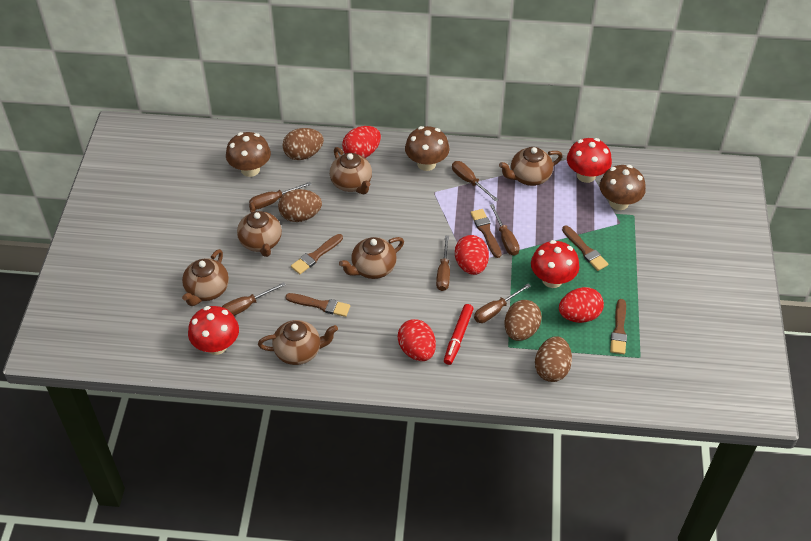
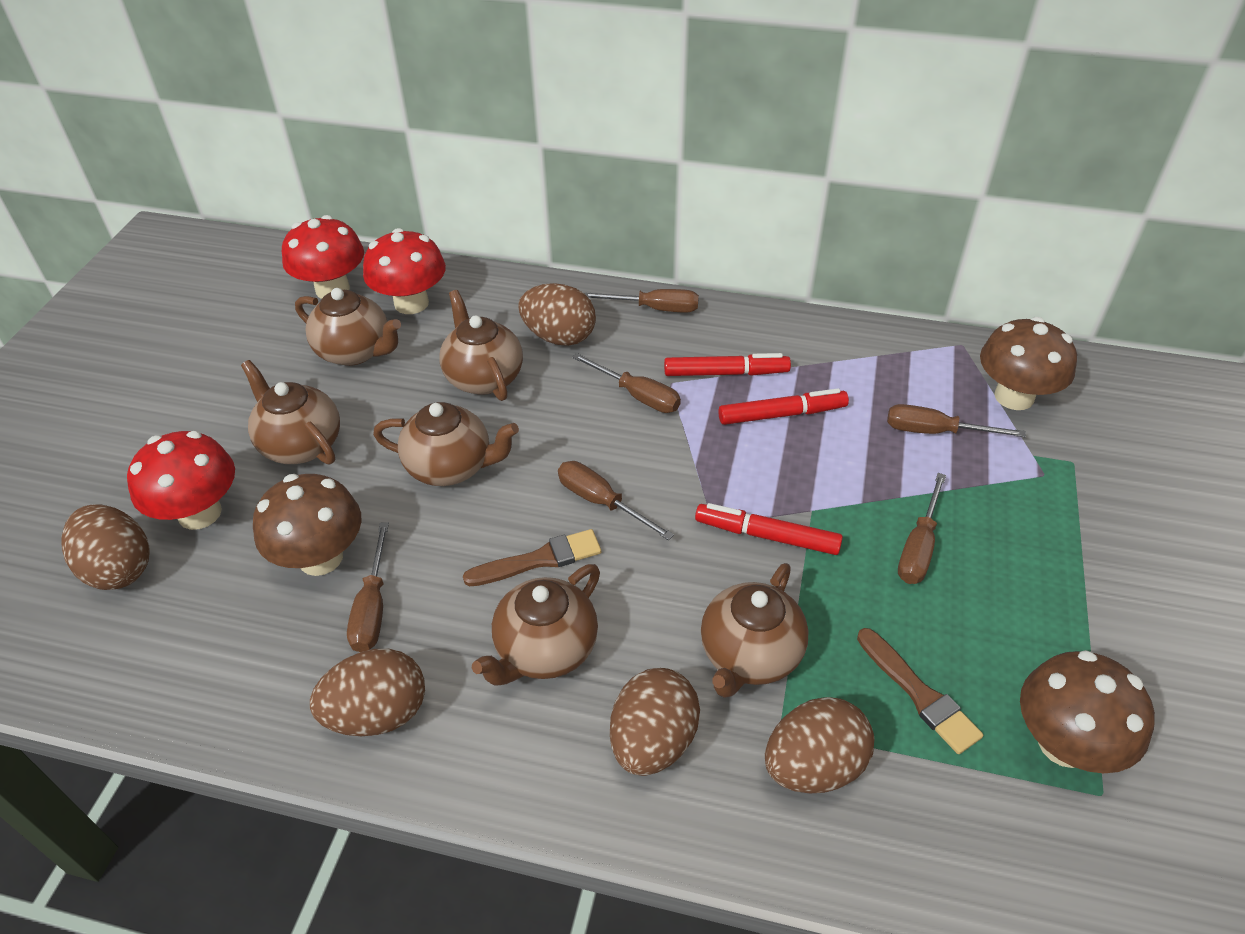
brown brush: [285,293,350,317] [291,234,343,274] [471,209,502,258] [562,226,608,271] [610,299,627,354] = 5 -> [463,529,601,586] [857,628,983,754] = 2
brown egg: [278,189,322,222] [282,128,324,160] [505,300,542,341] [535,336,572,382] = 4 -> [62,504,150,590] [310,649,425,736] [518,283,596,346] [610,668,700,776] [765,697,874,793] = 5
red egg: [342,126,381,158] [398,319,436,361] [455,235,489,275] [559,287,604,323] = 4 -> none = 0
red marker: [444,304,474,365] = 1 -> [664,353,791,376] [695,503,843,555] [718,388,849,425] = 3

